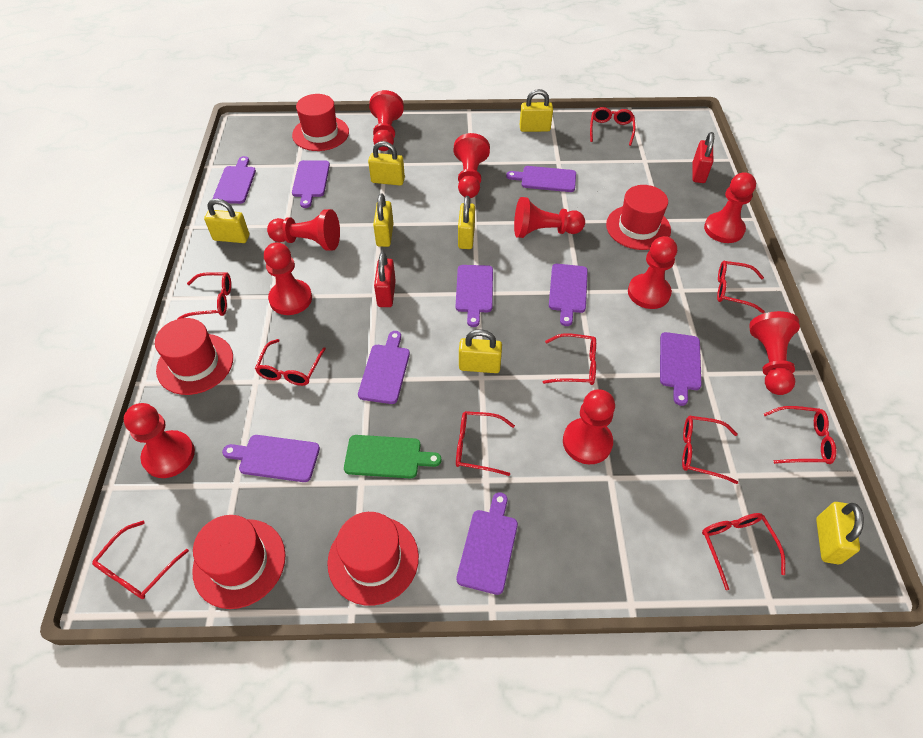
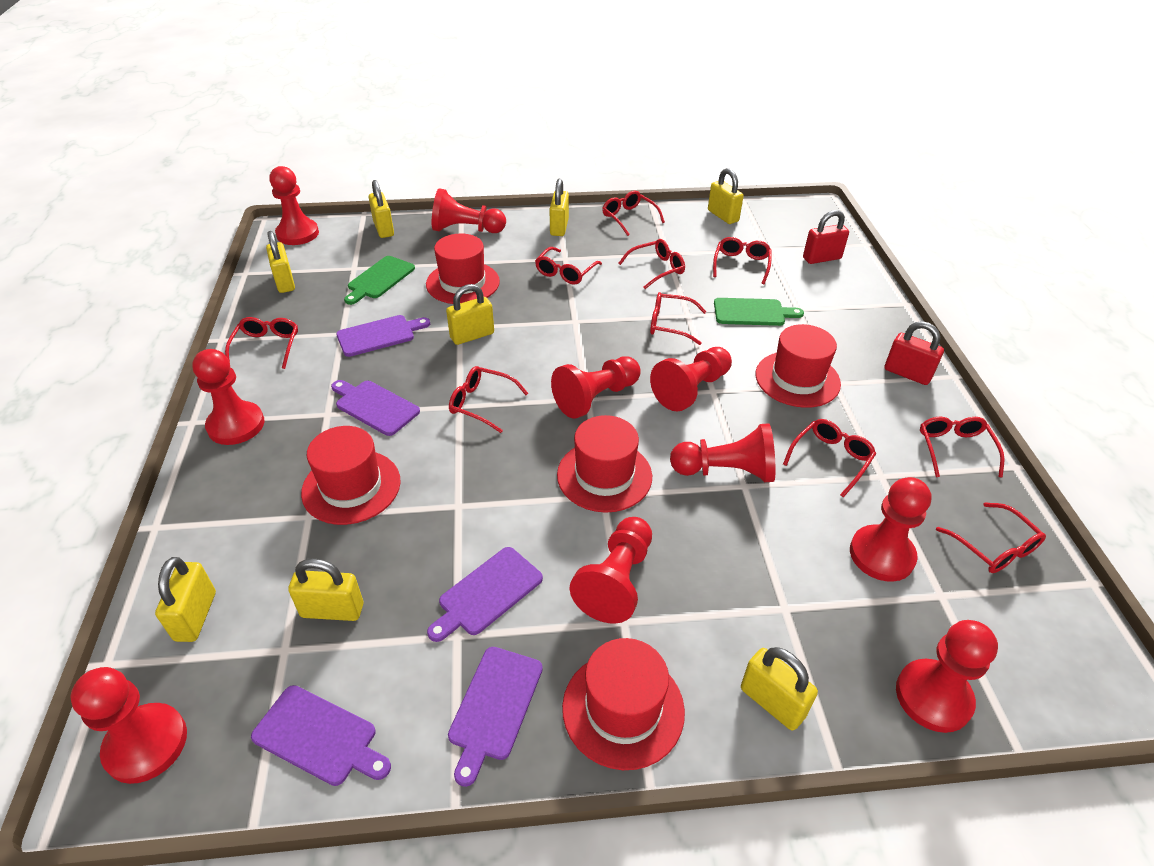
green cutting board: [344,435,441,479] = 1 -> [344,256,415,305] [714,298,804,326] = 2
purple cutting board: [213,156,256,204] [222,435,320,482] [292,160,330,208] [358,331,410,404] [456,265,493,327] [456,492,518,595] [506,166,576,192] [549,264,588,326] [660,332,702,406] = 9 -> [251,685,391,786] [331,380,420,436] [336,315,430,357] [427,547,543,642] [448,647,543,787] = 5
yellow padlock: [204,199,249,243] [368,141,405,185] [373,193,393,247] [458,196,475,249] [459,329,502,373] [520,89,553,132] [816,502,864,564] = 7 -> [155,557,216,642] [266,231,295,293] [288,558,363,621] [369,180,394,238] [446,284,494,345] [550,179,569,236] [708,168,744,224] [741,647,818,731] = 8

